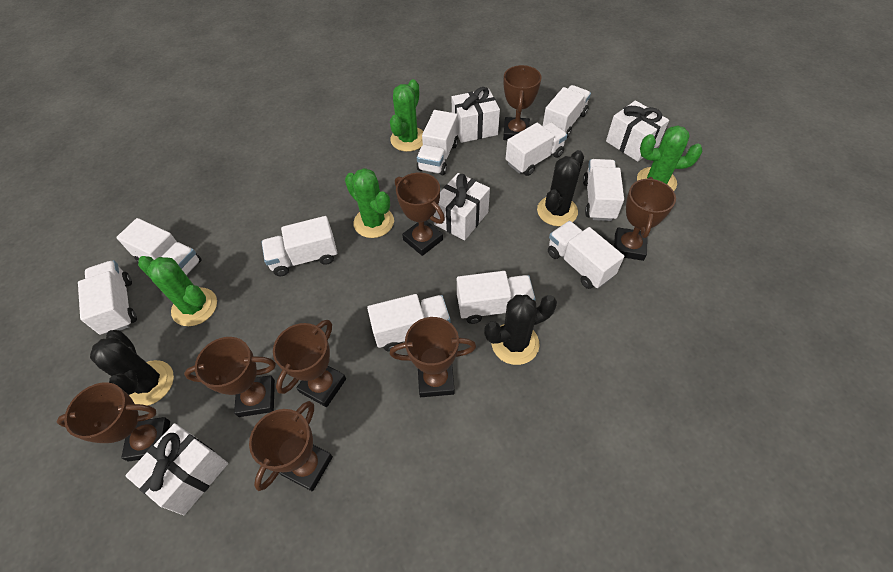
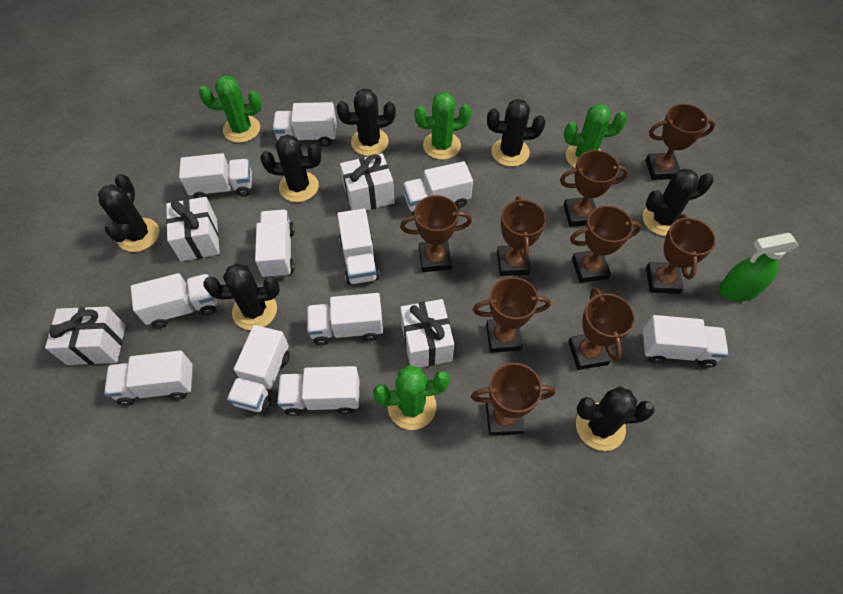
black cactus: [90,330,174,406] [484,295,557,365] [537,150,584,226] = 3 -> [98,174,159,252] [203,264,280,330] [260,134,321,202] [336,88,396,156] [487,99,546,167] [576,386,655,451] [643,169,714,236] = 7
brown trophy: [57,382,170,462] [184,337,276,417] [249,401,333,491] [273,320,346,407] [390,317,476,397] [395,173,445,256] [503,65,542,140] [614,177,676,261] = 8 -> [400,195,472,272] [471,363,555,436] [473,277,551,353] [497,196,546,276] [560,150,629,227] [568,288,635,370] [570,205,642,283] [645,104,715,180] [646,214,716,294] = 9
green spray bottle: none = 0 -> [718,233,799,302] = 1
white truck: [78,260,137,335] [116,218,202,275] [261,216,337,277] [367,294,451,351] [417,110,458,175] [457,271,536,324] [506,122,567,176] [543,85,591,138] [548,221,624,289] [583,159,624,221] = 10 -> [104,351,193,406] [131,273,217,328] [179,153,252,199] [227,325,290,412] [255,210,295,278] [273,102,336,146] [277,366,359,416] [307,293,383,345] [337,209,380,285] [403,161,473,215] [642,315,728,368] = 11

